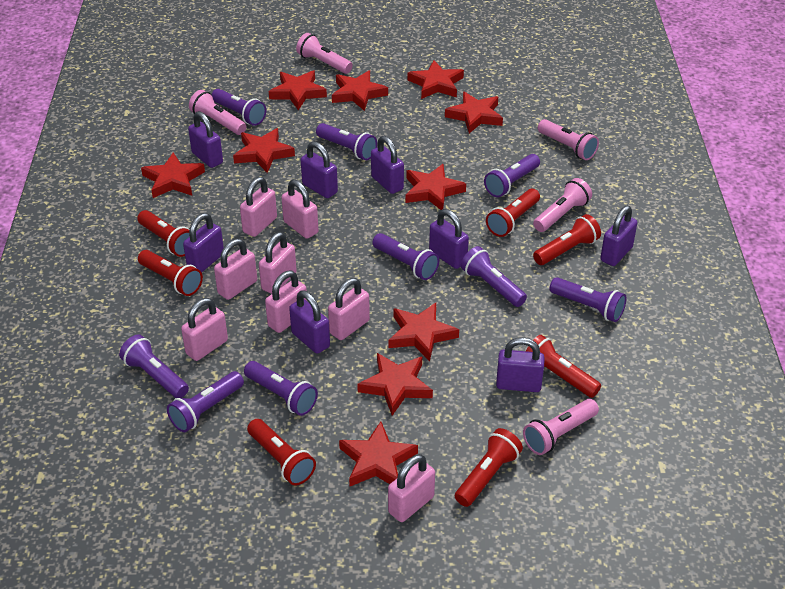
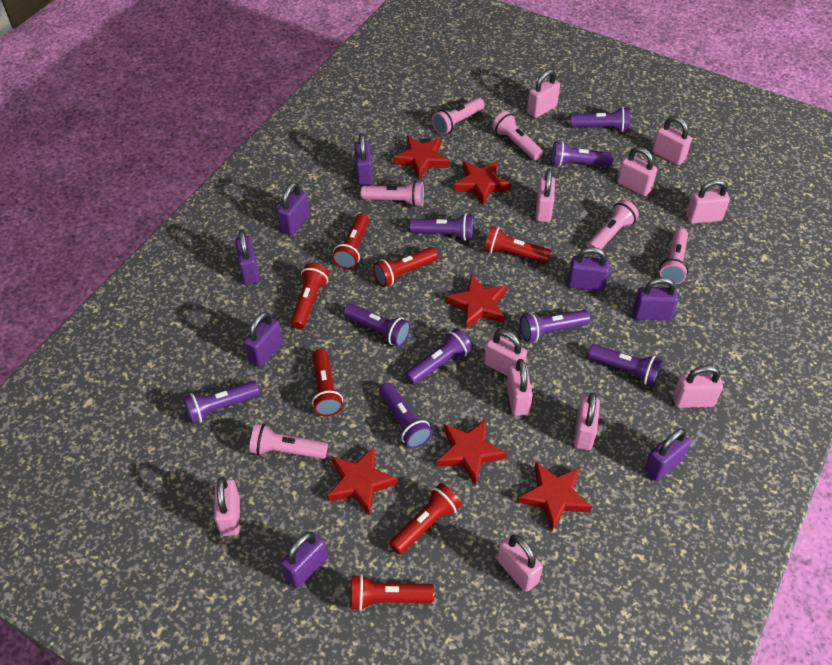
pink flashlight: [189,90,246,135] [296,33,353,74] [523,399,599,455] [533,178,592,232] [538,119,599,160] = 5 -> [249,424,328,459] [361,181,424,207] [432,98,485,135] [492,111,543,160] [587,200,639,254] [659,228,688,284] = 6
pink padlock: [181,298,228,361] [214,239,257,300] [240,177,277,237] [259,232,297,294] [265,271,307,333] [281,180,319,239] [328,278,370,340] [388,454,435,522] = 8 -> [214,477,240,536] [484,329,527,376] [497,534,543,592] [507,359,533,416] [527,70,560,118] [536,169,555,222] [574,392,600,450] [617,147,657,196] [652,116,692,165] [673,365,723,408] [686,179,730,224] = 11
red star: [141,152,205,198] [233,128,295,173] [269,70,327,110] [332,70,388,111] [339,421,418,486] [357,353,433,416] [388,303,459,362] [405,164,466,210] [407,60,464,99] [445,92,503,133] = 10 -> [327,447,398,515] [393,136,449,180] [436,419,507,485] [445,275,507,329] [453,161,511,205] [517,462,592,531] = 6

